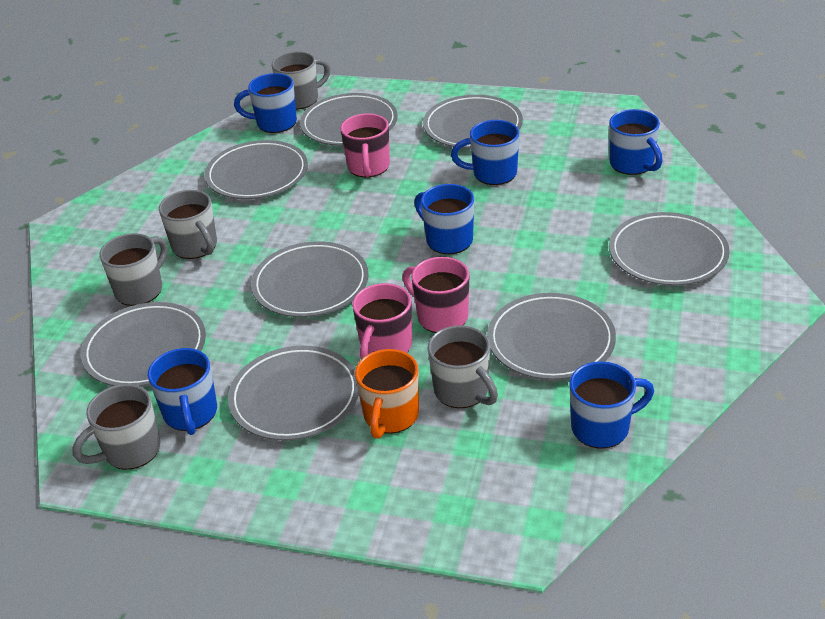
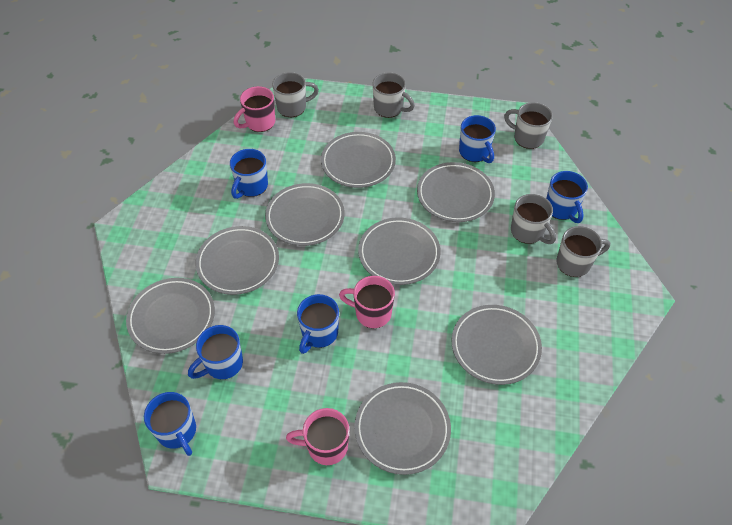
orange mug: [355,349,419,439] = 1 -> none = 0

